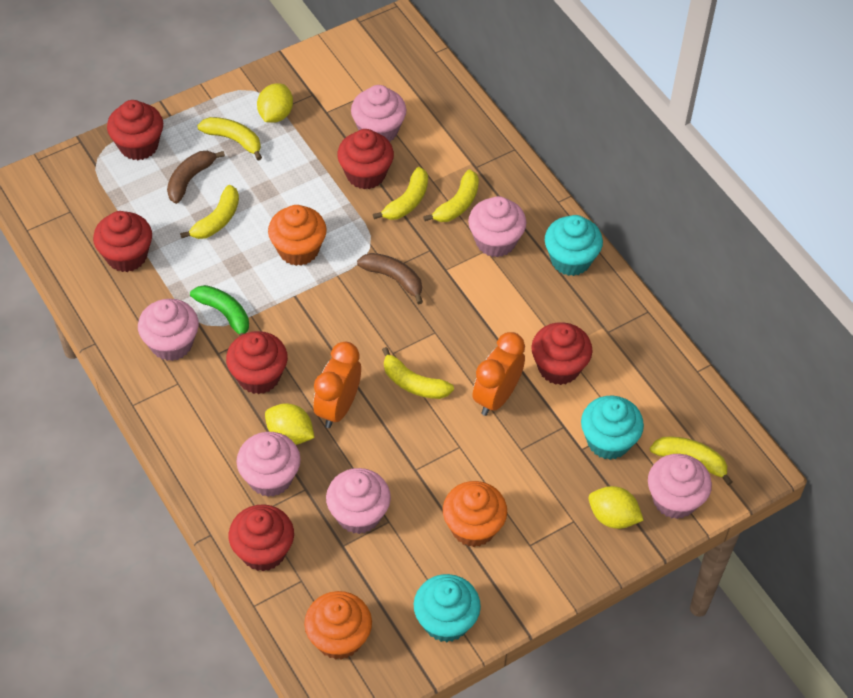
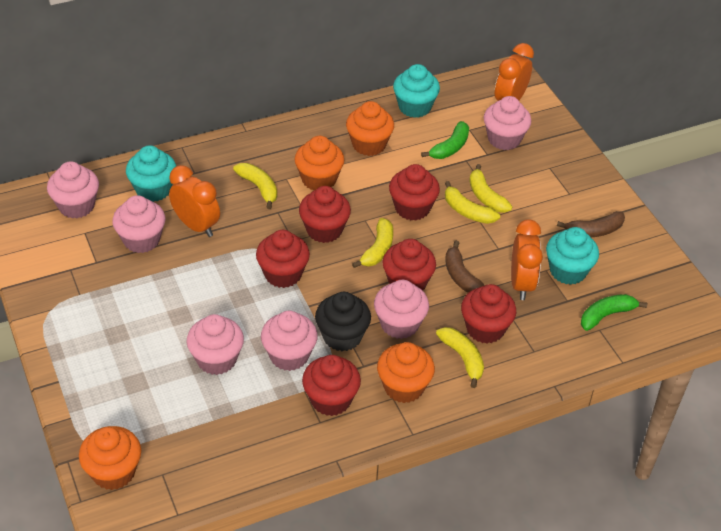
black cupcake: none = 0 -> [315,292,371,351] = 1
green banana: [190,285,249,336] = 1 -> [421,121,469,159] [581,294,647,331] = 2
orange clock: [313,342,361,428] [472,332,525,416] = 2 -> [169,165,220,237] [495,43,534,101] [511,219,543,300] = 3
orange cupcake: [268,205,327,266] [304,591,372,660] [443,481,507,547] = 3 -> [79,426,141,490] [295,136,344,190] [346,101,394,156] [377,342,435,403] = 4
yellow banana: [180,185,239,239] [197,117,262,160] [373,167,428,220] [382,347,454,399] [423,169,479,222] [650,437,732,485] = 6 -> [233,163,277,209] [352,218,393,268] [436,327,484,388] [445,181,500,224] [469,164,512,213] = 5
yellow lemon: [257,83,293,123] [265,403,315,445] [589,486,644,529] = 3 -> none = 0

